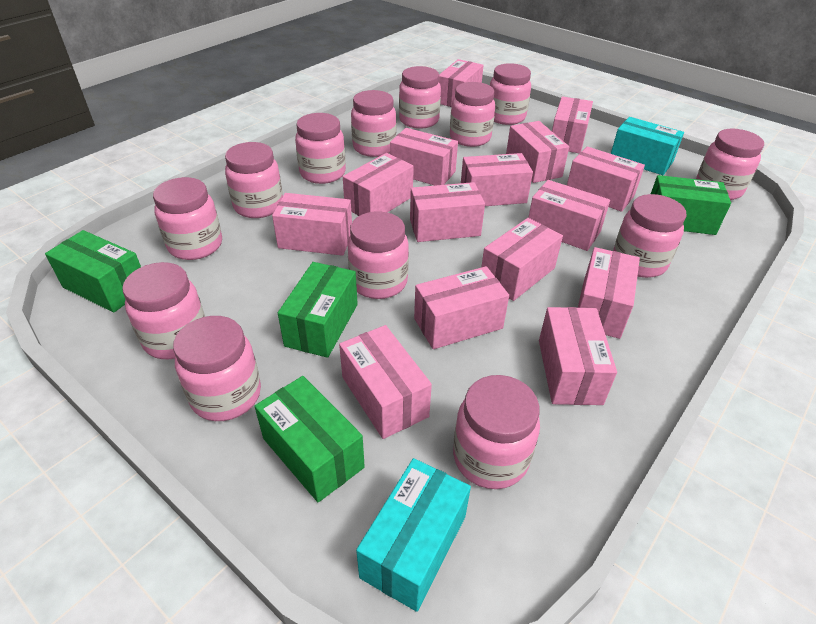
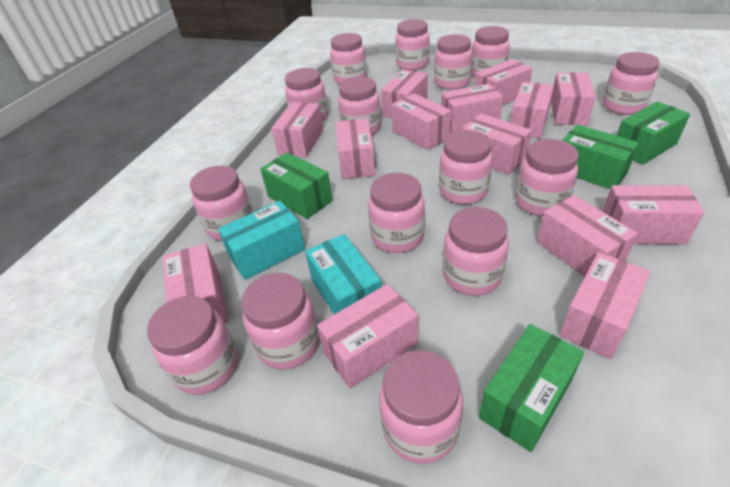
pink box: [272,193,352,256] [339,325,432,439] [343,153,414,216] [390,128,458,185] [410,182,485,242] [414,266,509,349] [439,59,484,107] [461,153,533,206] [481,218,563,301] [506,121,569,183] [528,180,610,251] [539,307,617,405] [552,97,593,153] [567,147,645,212] [578,247,640,339] = 15 -> [162,243,229,323] [271,102,323,158] [317,284,418,388] [336,118,376,179] [381,70,428,118] [392,93,452,150] [441,84,503,134] [462,113,532,175] [474,59,533,105] [510,82,554,138] [537,195,638,277] [551,72,596,125] [559,252,650,359] [602,185,704,245] = 14
pink jar: [122,262,205,359] [153,177,222,260] [173,316,261,421] [225,142,283,218] [295,113,346,184] [347,211,409,299] [351,90,396,157] [399,66,441,129] [450,82,495,147] [453,375,540,489] [490,63,531,125] [613,194,687,278] [696,128,764,200] = 13 -> [147,296,238,395] [190,166,253,241] [241,273,319,369] [285,68,328,122] [330,33,367,84] [338,77,381,136] [368,173,425,253] [379,350,463,464] [395,19,430,70] [434,34,472,90] [439,130,493,204] [443,207,509,296] [471,26,510,77] [515,139,579,216] [603,52,660,115] = 15

